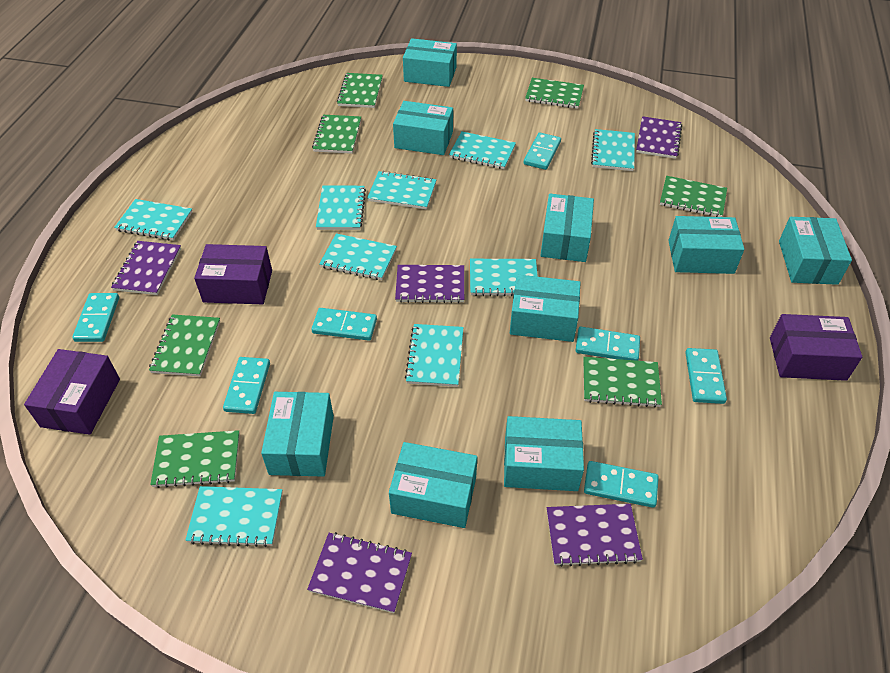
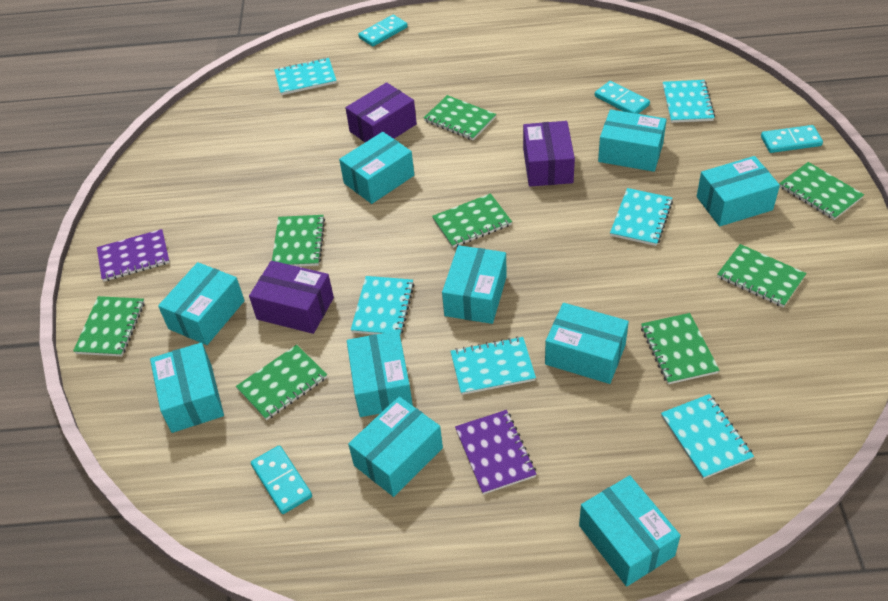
green notebook: [149,314,220,377] [150,430,240,488] [312,115,361,154] [337,73,383,108] [525,78,584,109] [583,357,662,408] [660,176,727,217] = 7 -> [73,296,144,357] [236,345,327,420] [272,215,325,267] [424,95,496,140] [432,193,512,248] [641,313,720,384] [717,244,806,307] [779,162,864,220] = 8
purple notebook: [111,241,181,295] [307,532,412,613] [395,265,464,303] [547,504,643,567] [636,116,682,159] = 5 -> [97,229,170,281] [455,410,537,495] = 2
turquoise box: [261,392,334,477] [389,442,477,528] [393,101,453,155] [403,38,457,87] [504,416,584,491] [510,275,581,342] [540,194,594,262] [668,216,744,274] [779,217,852,285] = 9 -> [150,342,224,433] [158,262,245,345] [339,132,414,204] [347,331,413,417] [348,396,443,497] [442,245,507,324] [545,303,629,384] [579,475,681,587] [598,110,667,172] [697,156,780,226] = 10
turquoise domino: [72,293,119,342] [223,357,270,414] [311,308,377,341] [524,132,561,170] [575,327,640,361] [584,461,659,508] [685,348,727,404] = 7 -> [251,445,312,514] [358,15,408,47] [595,81,650,114] [761,125,823,153] = 4
turquoise notebook: [114,199,192,240] [185,486,283,547] [316,186,366,230] [319,233,397,280] [367,171,436,210] [405,324,464,387] [449,132,516,169] [470,259,538,296] [591,129,635,171] = 9 -> [274,58,336,95] [351,276,414,336] [451,337,536,395] [610,188,673,246] [661,394,754,479] [663,80,715,123] = 6

